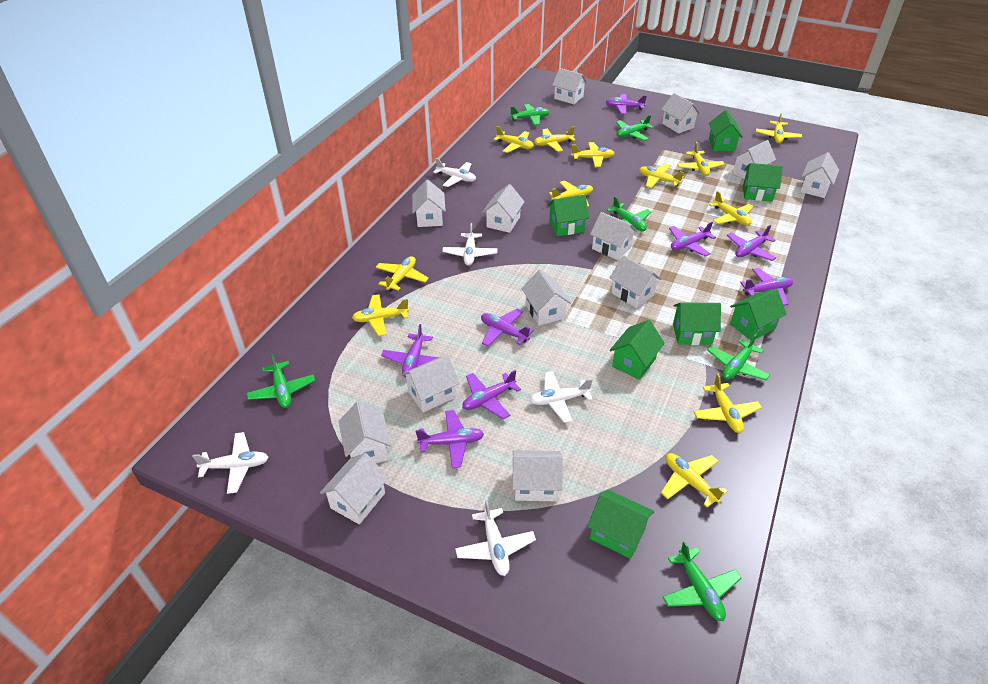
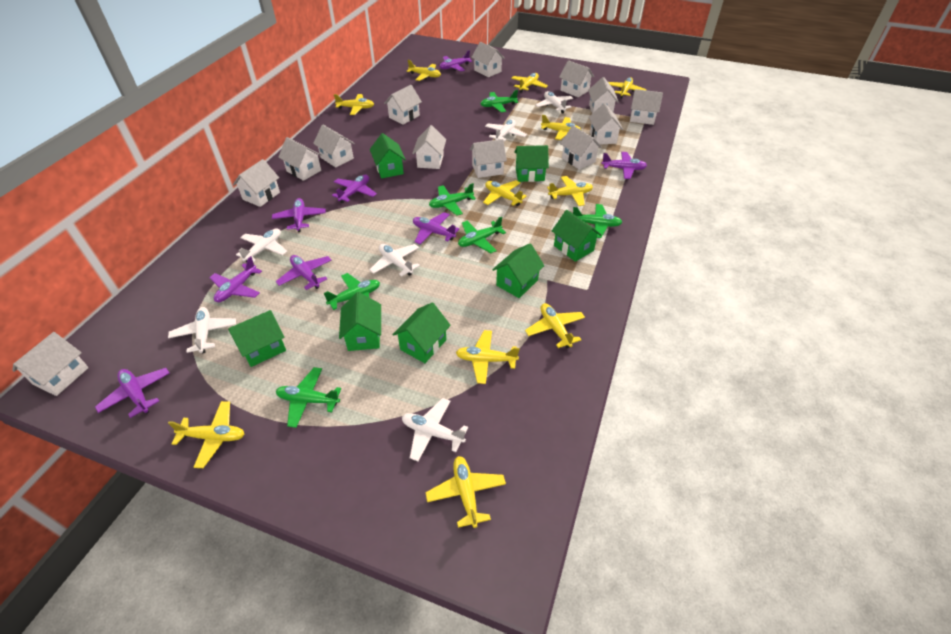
white plane: [192,432,269,494] [433,158,476,187] [442,223,497,266] [455,499,536,576] [530,371,593,423] = 5 -> [168,307,236,353] [236,228,287,263] [369,244,420,277] [402,398,468,461] [485,119,527,141] [535,91,573,113] = 6
yellow plane: [352,294,409,336] [376,256,429,292] [493,126,534,153] [534,126,576,152] [549,181,593,207] [571,142,615,167] [639,164,684,188] [661,453,728,508] [677,142,725,176] [694,373,762,433] [709,191,754,226] [756,113,802,143] = 12 -> [168,401,244,468] [334,94,374,115] [407,60,441,81] [425,456,506,528] [456,330,520,384] [483,180,527,206] [511,73,548,93] [525,303,585,348] [541,115,581,140] [547,176,593,206] [608,77,647,98] = 11

